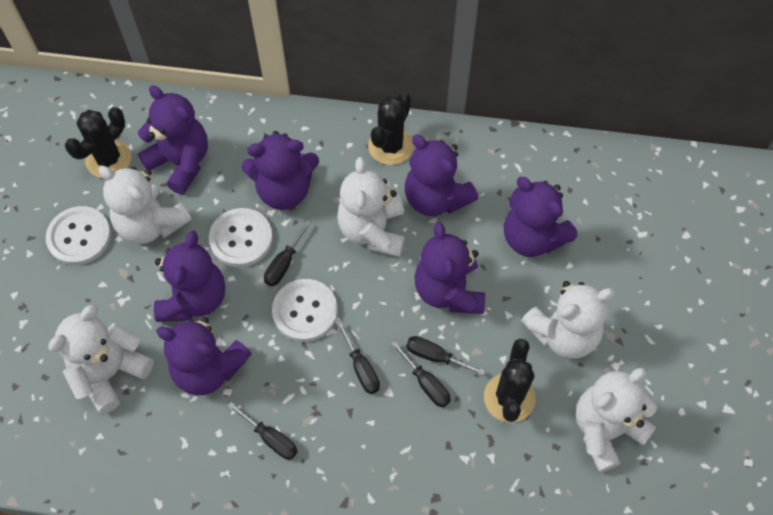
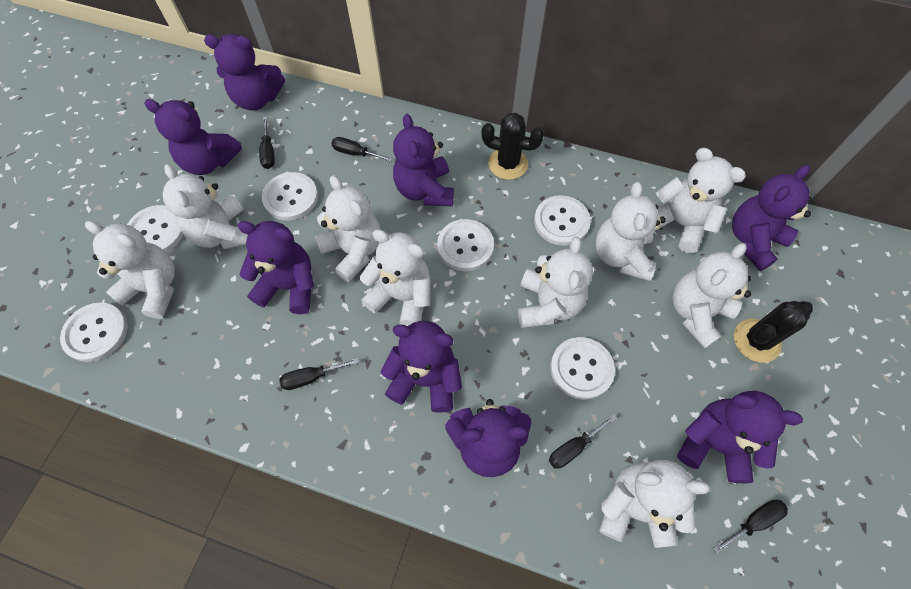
black cactus: [65,107,132,178] [368,92,414,165] [484,339,536,423] = 3 -> [481,113,544,180] [734,301,813,363] = 2
purple teddy bear: [138,85,208,194] [154,231,225,322] [156,317,252,395] [242,131,319,210] [405,135,478,216] [414,222,485,314] [504,177,577,257] = 7 -> [144,99,242,175] [204,34,285,111] [237,221,314,314] [380,321,462,413] [393,114,454,206] [445,399,531,477] [677,391,803,483] [732,165,812,271] = 8
white button: [46,206,111,265] [209,208,273,267] [272,279,338,342] = 3 -> [60,302,128,362] [127,205,183,252] [262,172,318,220] [437,219,494,271] [534,195,591,246] [550,337,615,400] = 6
white teddy bear: [48,305,154,414] [98,166,192,244] [337,157,405,257] [521,281,615,359] [576,368,657,472] = 5 -> [85,221,175,319] [163,164,248,249] [315,176,380,282] [360,229,430,326] [518,236,593,328] [596,182,666,281] [599,460,710,548] [654,148,746,253] [673,243,751,349] = 9

